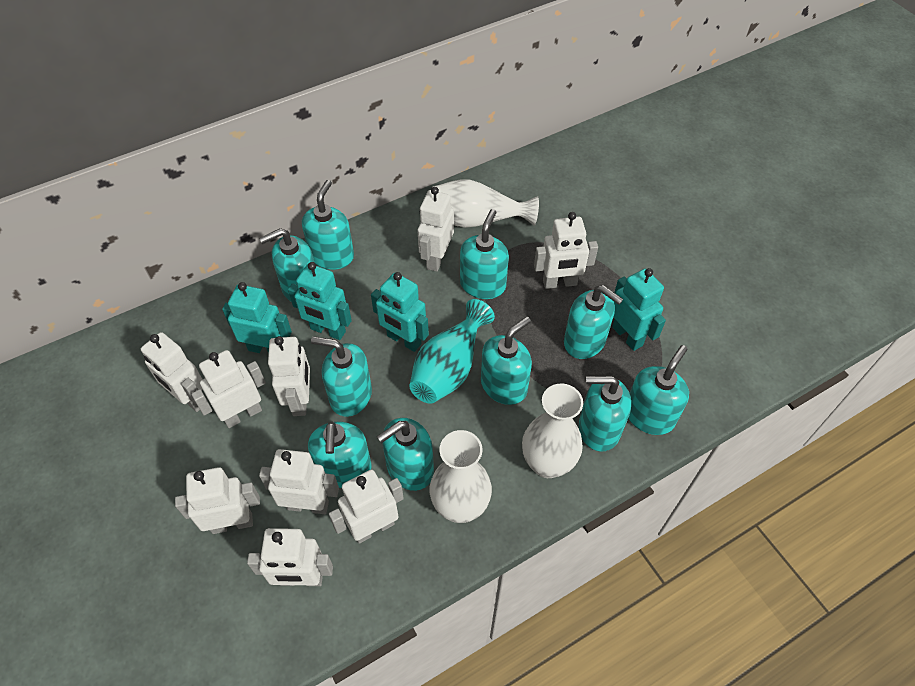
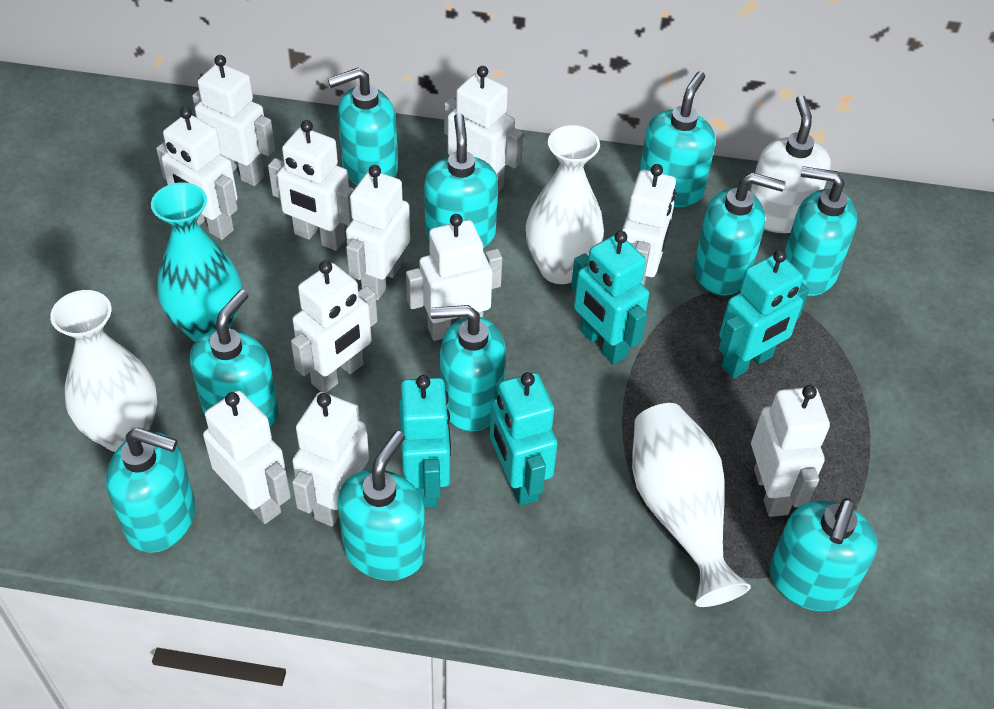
white robot: [141,332,203,412] [175,467,260,534] [191,350,266,428] [247,528,333,586] [259,449,339,514] [268,336,310,416] [329,470,404,544] [417,187,454,272] [534,212,598,289] = 9 -> [156,107,238,240] [192,55,275,186] [203,390,291,524] [268,120,354,251] [291,261,378,393] [292,392,369,526] [346,165,410,300] [406,214,502,341] [444,66,523,193] [622,164,676,286] [751,385,830,517] = 11
white soap dispenser: none = 0 -> [750,95,831,233] = 1

